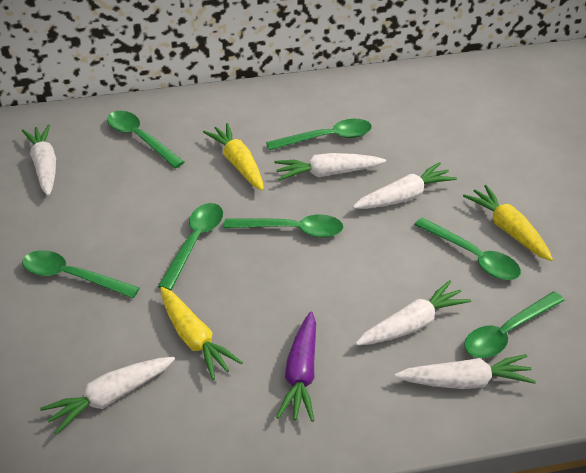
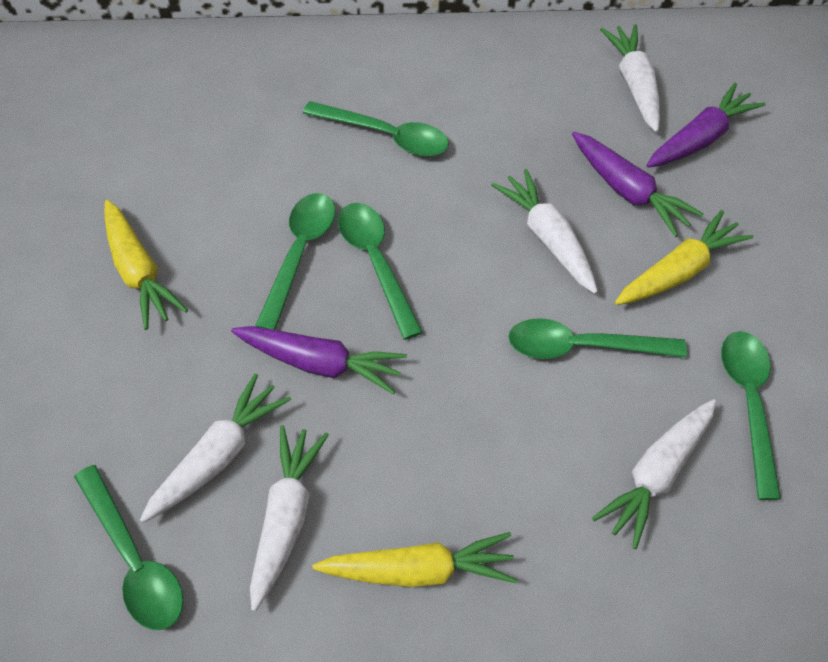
green spoon: [22,250,139,298] [107,111,184,168] [158,203,223,291] [224,215,343,238] [266,119,372,150] [414,217,521,280] [464,291,565,358] = 7 -> [74,465,183,630] [255,193,335,330] [303,101,449,156] [338,203,423,340] [508,318,687,359] [721,331,781,500] = 6
purple carrot: [276,311,316,422] = 1 -> [231,326,407,394] [572,132,703,237] [647,83,765,168] = 3
white carrot: [22,124,56,196] [40,357,175,435] [274,153,386,181] [353,162,457,209] [356,280,471,345] [395,354,536,389] = 6 -> [140,373,291,523] [250,425,329,612] [491,169,598,294] [592,399,716,549] [600,24,660,132] = 5

